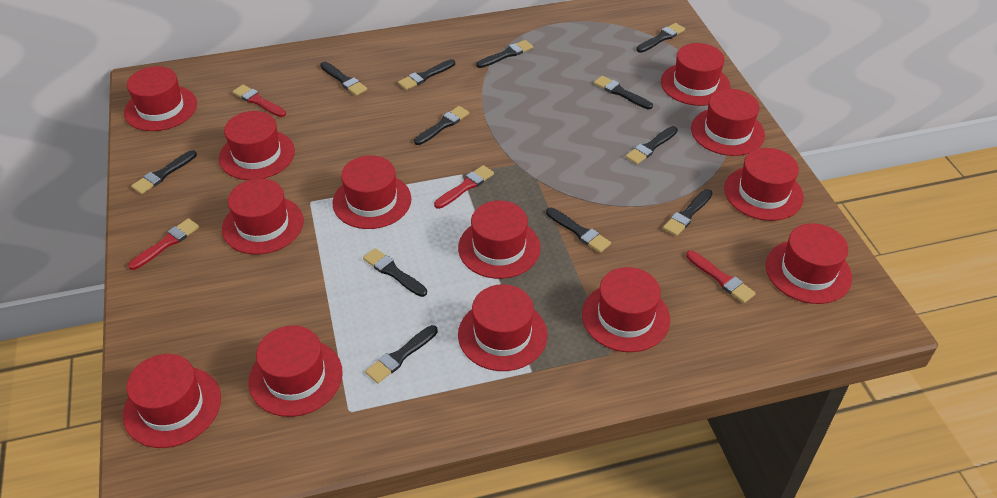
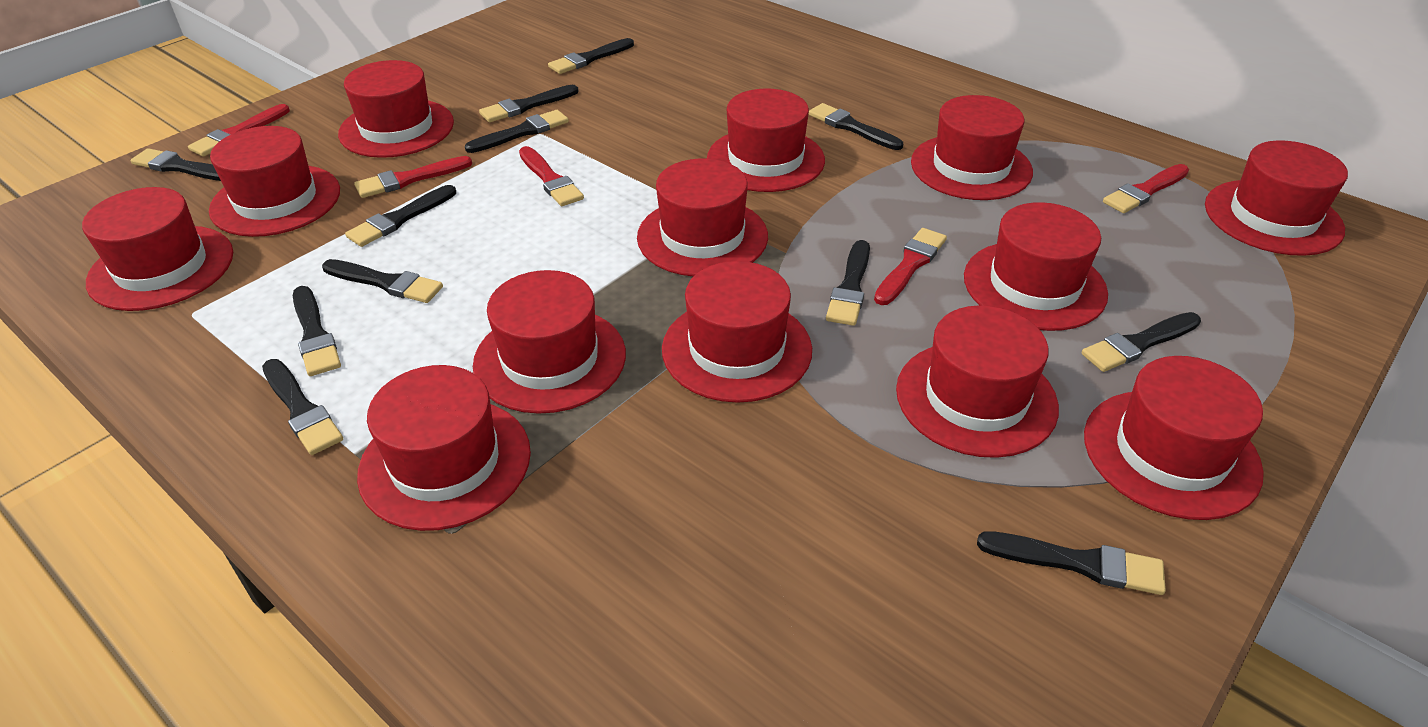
red brush: [128,218,199,270] [233,85,286,117] [434,165,494,209] [686,251,756,303] = 4 -> [188,104,290,156] [354,156,472,198] [519,146,584,206] [874,228,947,305] [1103,164,1189,213] = 5

